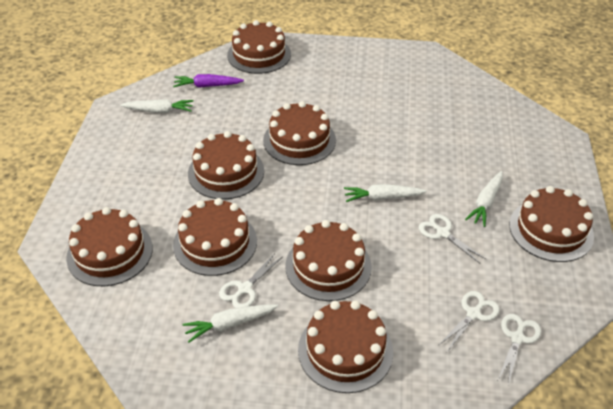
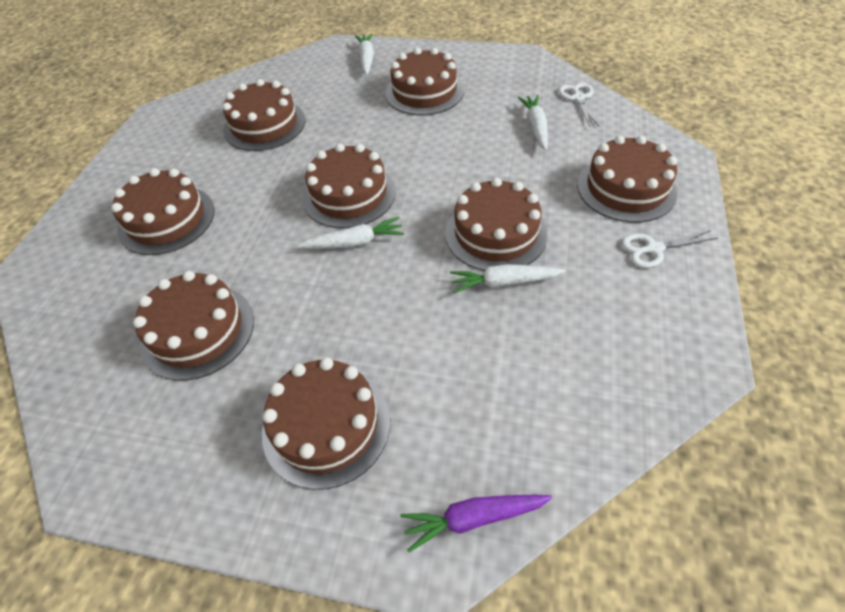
white scissors: [219,253,282,308] [419,214,486,263] [439,291,500,352] [498,314,541,386] = 4 -> [559,83,600,127] [622,230,718,268] = 2

